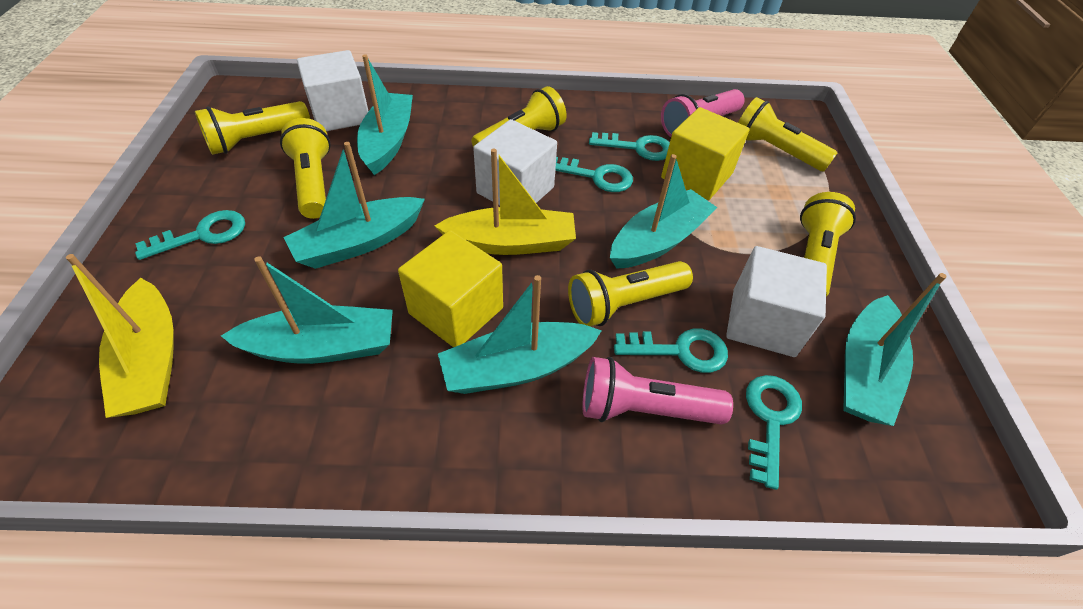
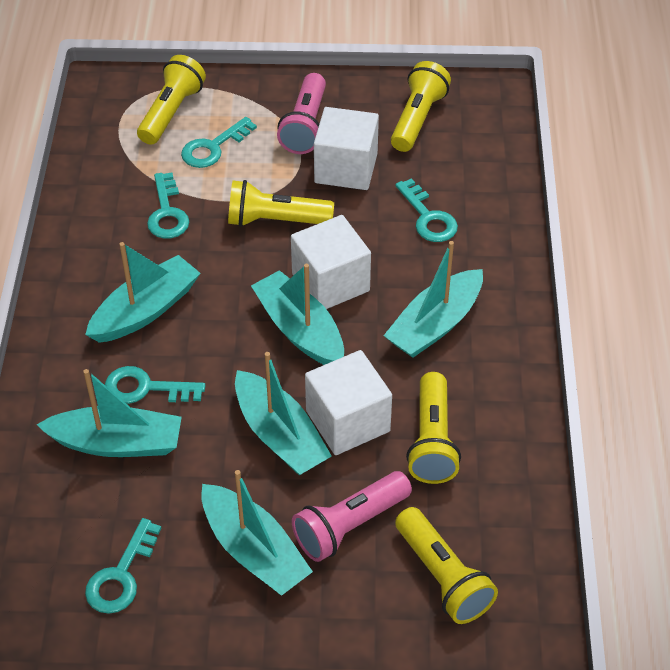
yellow boat: [66,254,173,418] [435,148,576,255] = 2 -> none = 0
yellow cube: [398,230,503,347] [661,107,750,200] = 2 -> none = 0
yellow flashlight: [195,101,310,155] [280,118,331,219] [471,86,567,147] [568,261,693,327] [738,97,837,171] [800,192,856,297] = 6 -> [137,55,206,145] [228,180,334,227] [391,61,451,152] [395,507,498,624] [406,372,461,484] = 5

